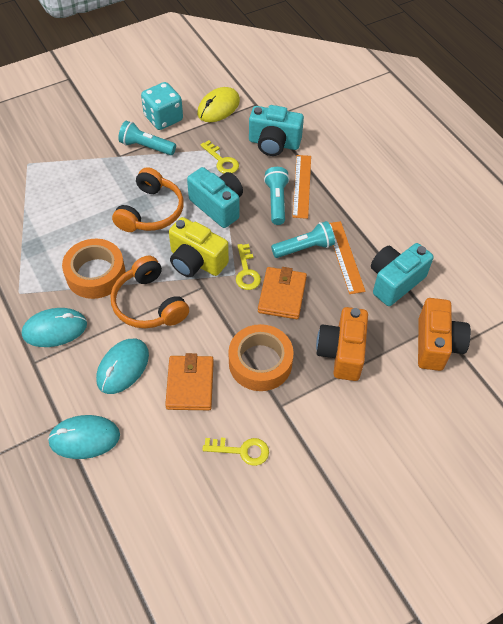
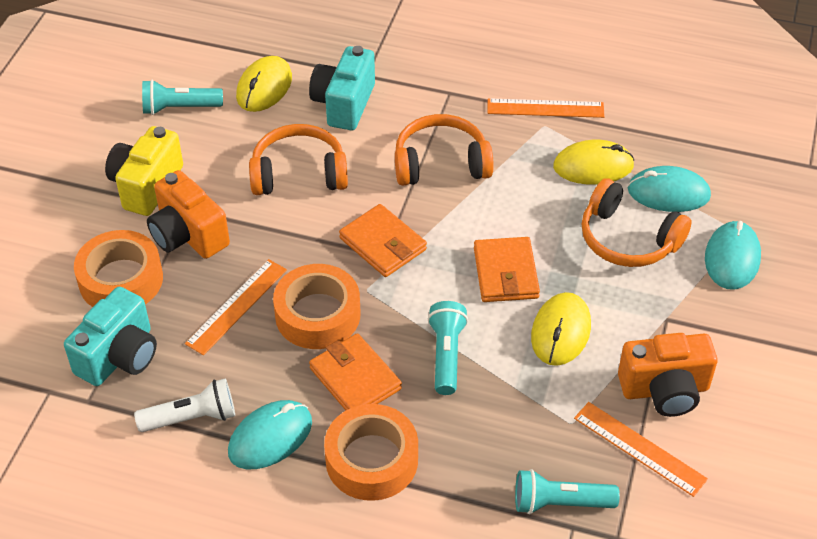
orange headphones: [111,256,189,328] [112,167,184,232] = 2 -> [249,124,348,195] [395,114,494,186] [582,178,692,267] = 3
orange ruler: [292,155,311,219] [329,221,365,294] = 2 -> [185,259,287,355] [487,98,605,118] [574,402,708,497] = 3
orange tape: [62,239,126,299] [228,324,294,391] = 2 -> [74,230,163,307] [273,264,360,349] [324,404,418,501] = 3
orange wallet: [165,353,214,410] [258,267,307,319] = 2 -> [309,333,402,410] [339,204,427,277] [474,237,540,302] = 3
turquoise camera: [187,167,243,228] [249,105,304,156] [371,243,434,306] = 3 -> [64,287,157,386] [309,46,375,130] = 2
turquoise dice: [141,82,183,130] = 1 -> none = 0
white flashlight: none = 0 -> [134,378,235,432] = 1
yellow key: [200,140,239,174] [202,438,269,466] [236,244,261,290] = 3 -> none = 0
yellow mouse: [197,87,240,122] = 1 -> [236,56,292,112] [531,292,591,366] [553,140,634,185] = 3

